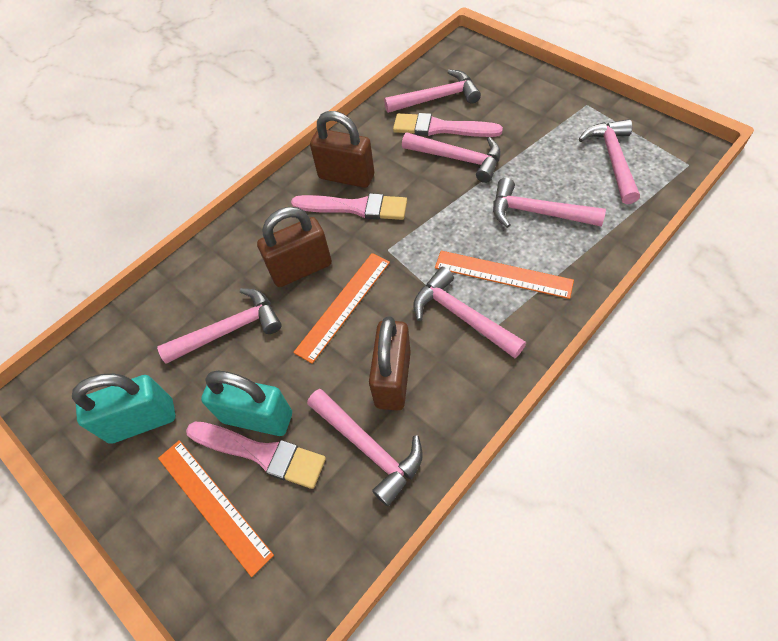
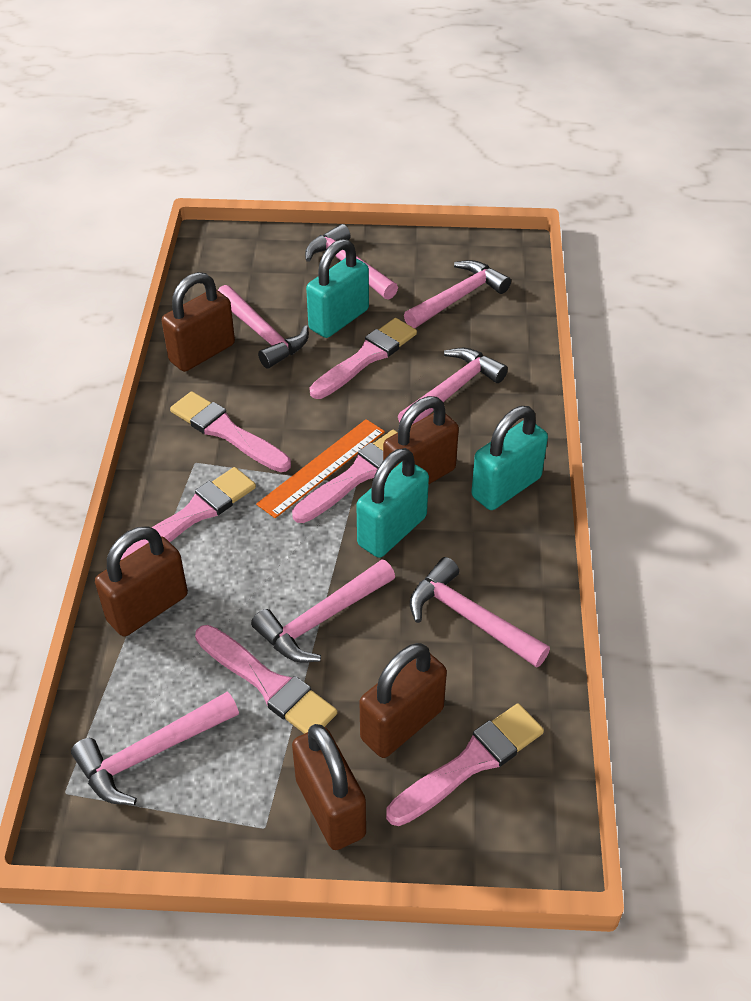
brown padlock: [257,207,332,287] [310,111,374,188] [369,316,411,411] = 3 -> [95,526,188,636] [162,272,235,372] [292,724,366,850] [359,643,447,758] [383,396,459,484] = 5
orange ruler: [158,440,274,577] [293,253,390,364] [435,251,574,299] = 3 -> [256,419,385,518] = 1
pink brush: [186,422,326,489] [291,193,407,220] [393,113,503,137] = 3 -> [121,467,256,560] [170,391,291,472] [195,625,337,734] [292,430,398,523] [310,318,417,399] [386,703,544,826] = 6
turquoise padlock: [72,373,176,444] [201,371,292,436] = 2 -> [306,239,369,338] [356,448,429,558] [471,406,548,510] = 3

